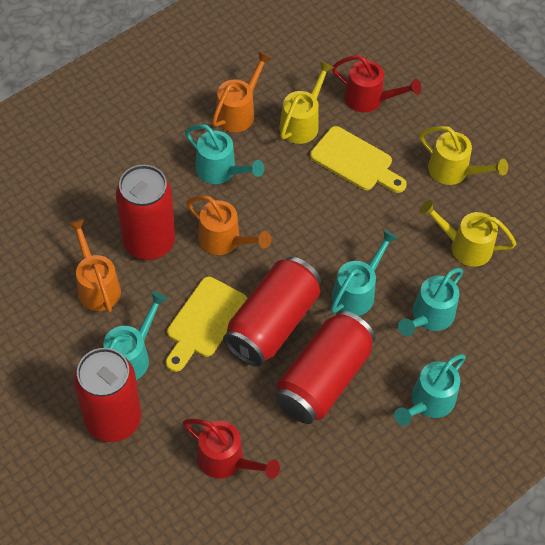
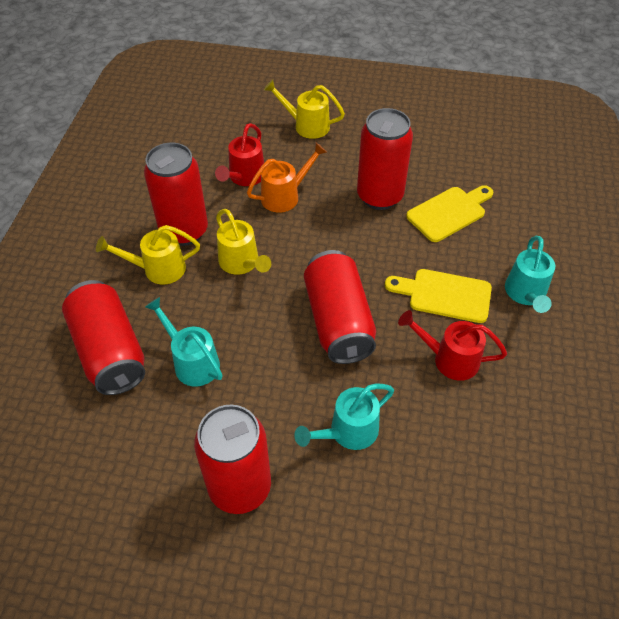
orange watering can: [68,219,121,313] [186,196,272,255] [212,51,272,132] = 3 -> [247,143,327,213] = 1
red can: [74,348,141,442] [116,165,175,260] [223,257,321,366] [275,311,376,424] = 4 -> [62,280,145,395] [144,143,208,246] [194,404,271,514] [304,250,376,364] [357,108,413,210] = 5
turquoise watering can: [103,291,168,380] [185,124,265,184] [331,230,398,316] [394,354,466,426] [398,268,463,336] = 5 -> [145,297,223,386] [294,384,394,450] [505,236,555,313] = 3

